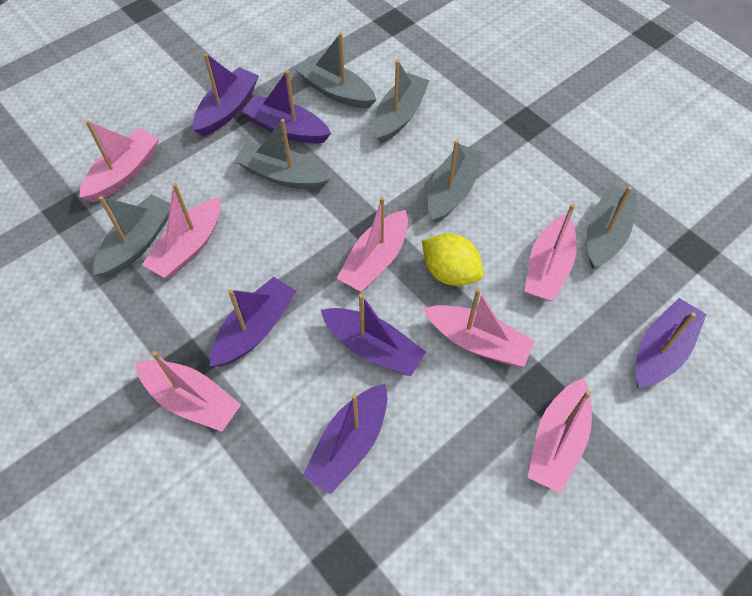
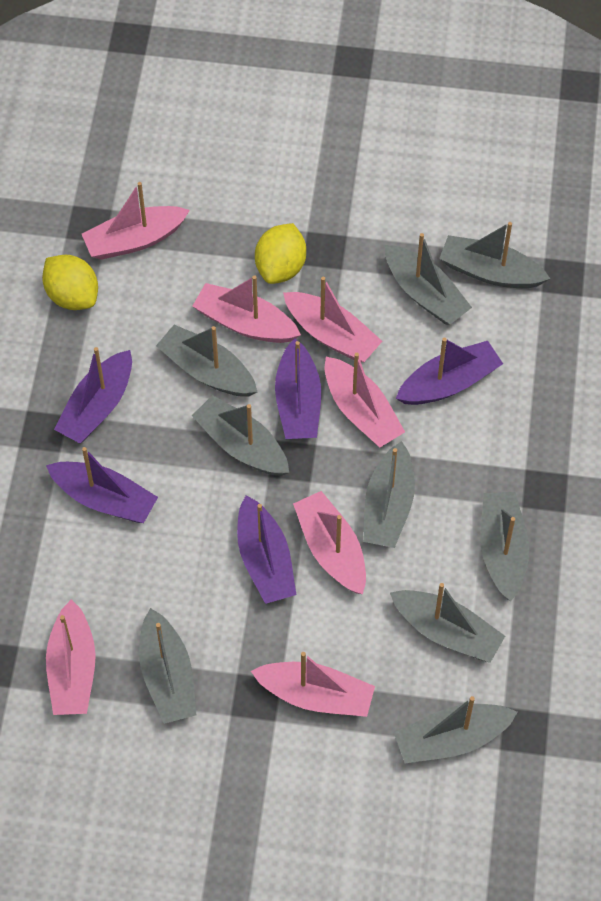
grey boat: [93,194,170,278] [234,119,330,190] [295,32,376,108] [374,60,430,143] [428,140,483,223] [587,185,637,269] = 6 -> [139,608,196,724] [156,325,257,397] [192,395,289,476] [363,441,415,548] [385,233,472,325] [390,583,505,663] [394,696,518,763] [439,222,550,288] [480,492,529,602] = 9
purple boat: [193,53,259,136] [210,277,297,366] [242,70,331,143] [302,384,387,494] [321,294,426,376] [635,298,707,388] = 6 -> [46,447,158,523] [54,347,132,443] [237,495,296,604] [275,338,321,439] [395,338,503,405] = 5
yellow lemon: [422,233,483,286] = 1 -> [42,255,98,310] [255,223,306,284] = 2

